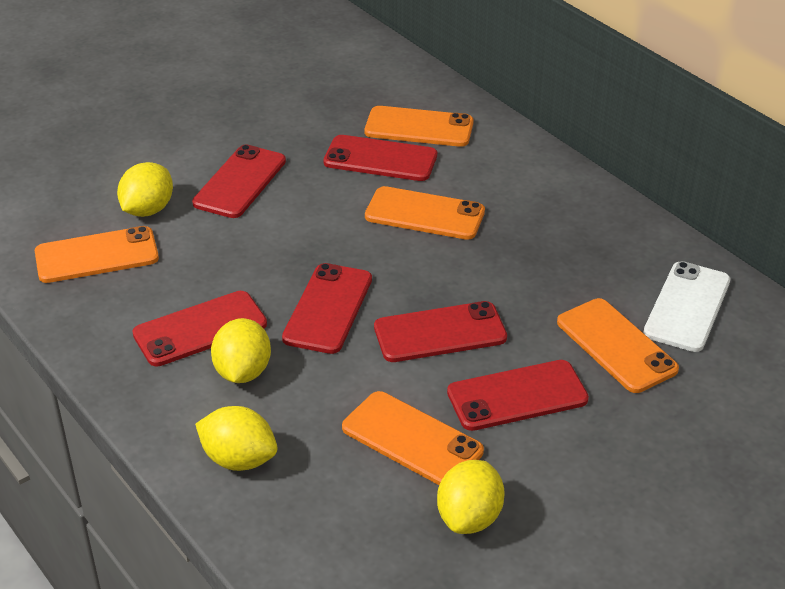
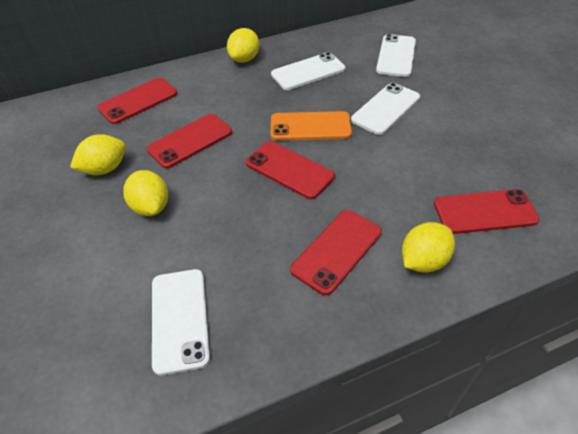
orange phone: [35,226,159,283] [342,391,484,485] [365,106,474,147] [365,186,485,240] [557,298,679,393] = 5 -> [271,111,352,141] = 1
red phone: [132,291,267,366] [192,144,286,218] [282,263,372,354] [323,135,437,181] [374,301,507,362] [447,360,589,431] = 6 -> [97,78,177,124] [147,114,232,169] [246,141,335,199] [290,210,382,295] [434,189,540,234] = 5
white phone: [644,261,730,352] = 1 -> [152,269,210,376] [271,52,345,90] [351,83,420,135] [376,34,416,77] = 4

